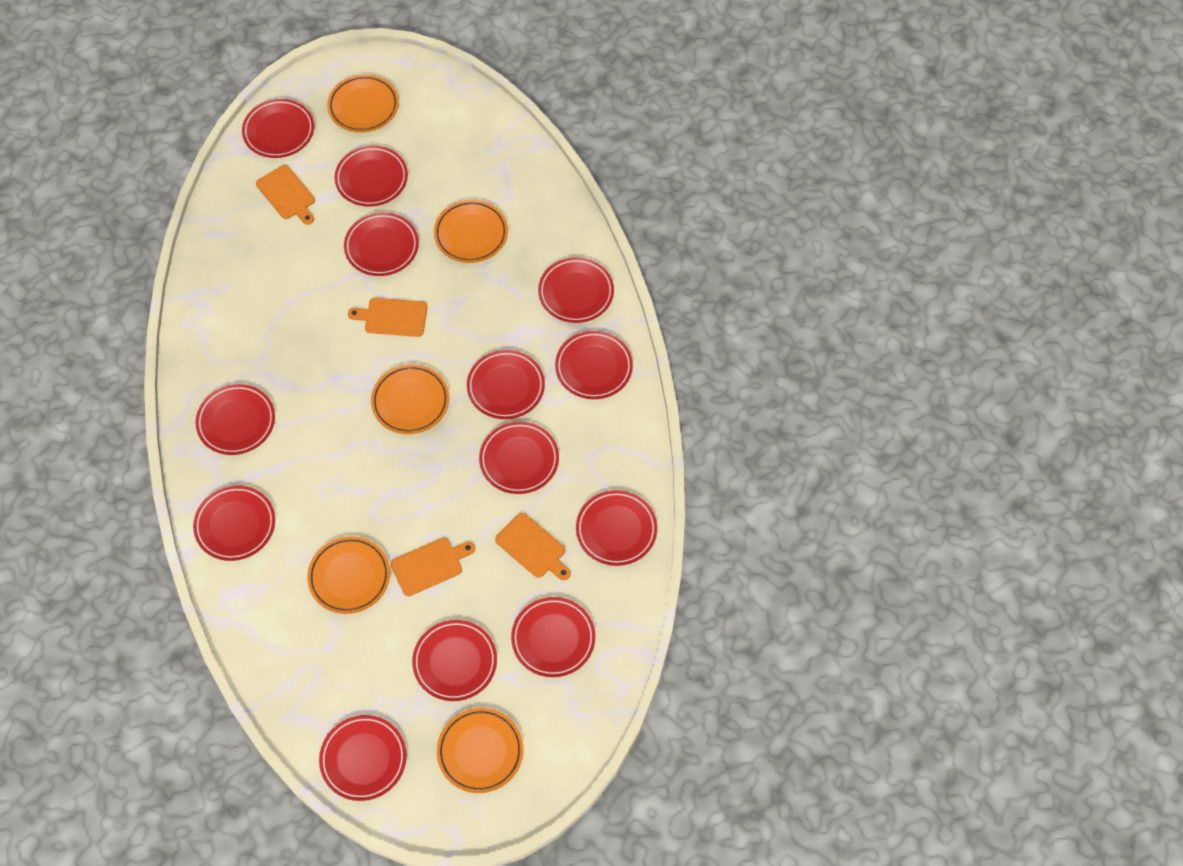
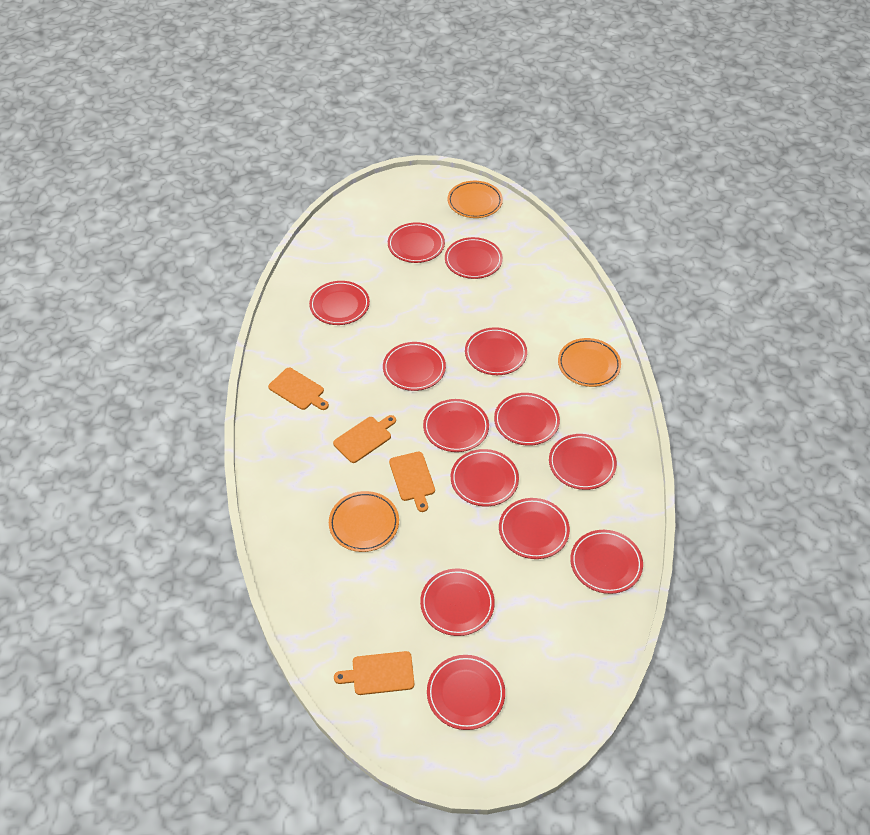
orange plate: [307,536,390,614] [327,74,399,133] [371,364,449,434] [434,200,508,263] [437,708,523,793] = 5 -> [329,491,399,552] [447,181,503,218] [558,338,621,387] = 3

